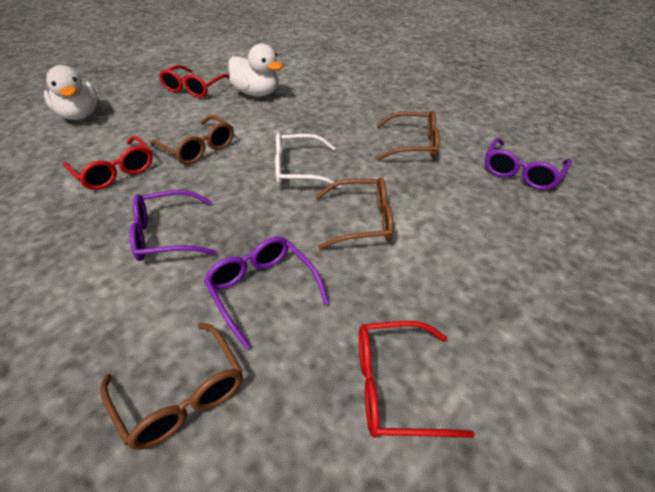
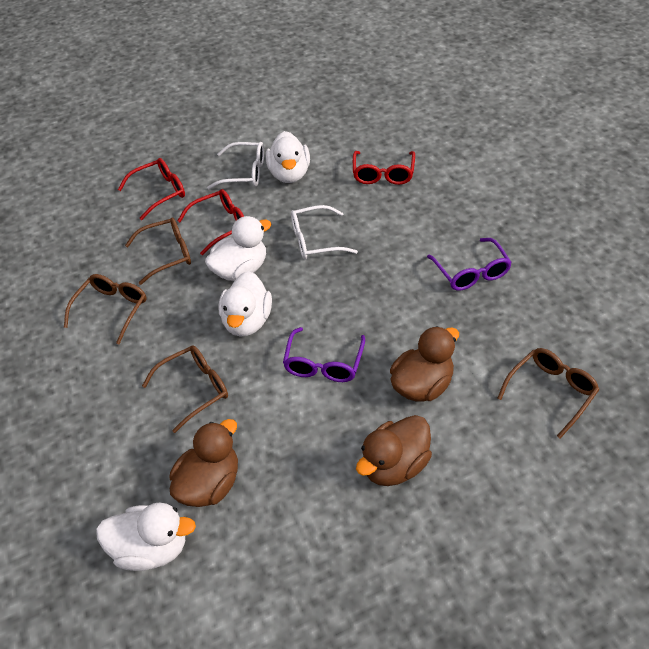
brown duck: none = 0 -> [170,419,238,507] [356,415,432,486] [390,326,459,402] = 3
purple glasses: [129,190,216,261] [204,236,329,349] [485,138,572,190] = 3 -> [283,327,365,382] [427,238,512,291] = 2
white duck: [44,65,98,120] [228,44,283,97] = 2 -> [96,503,196,571] [205,216,271,281] [219,271,272,337] [266,131,310,183] = 4
white glasses: [275,133,341,188] = 1 -> [207,142,264,189] [291,205,358,260] = 2

